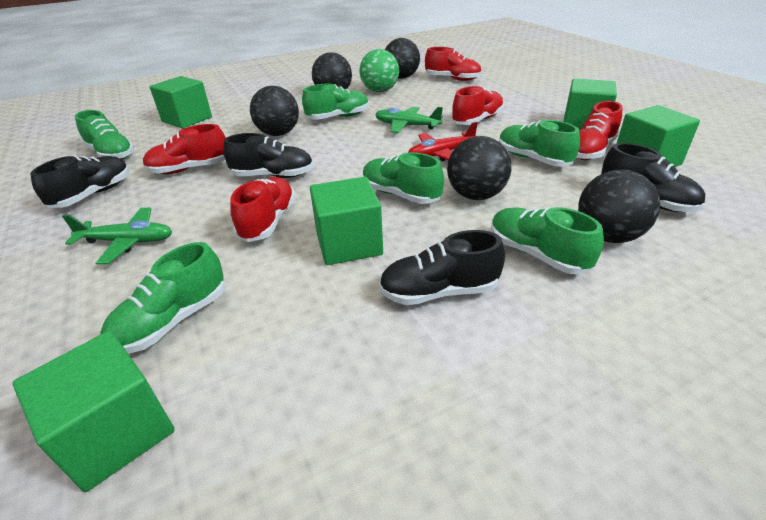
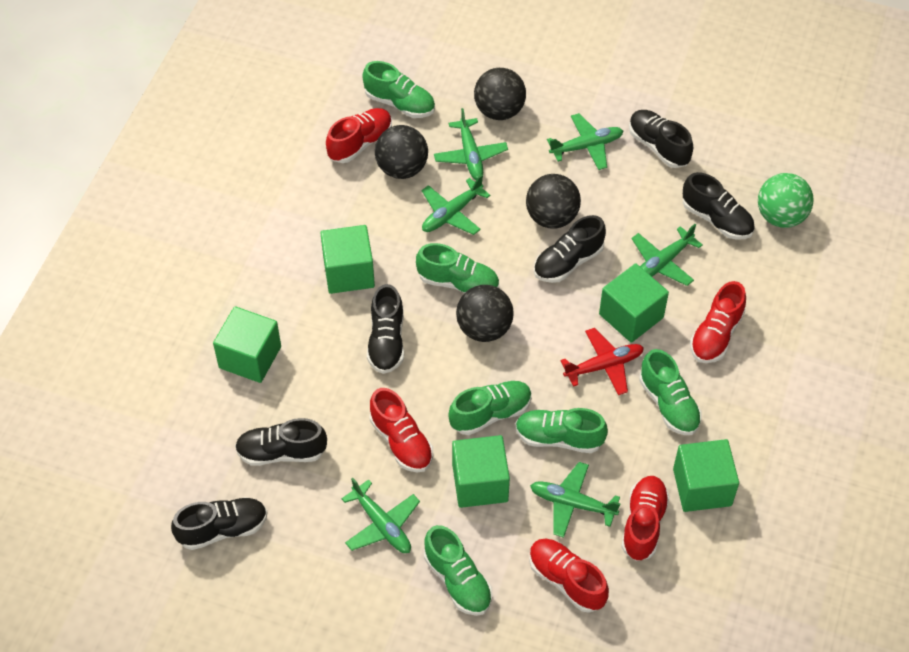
black ball: [250,86,299,136] [312,52,352,89] [385,38,420,79] [447,136,511,200] [578,170,660,243] = 5 -> [375,125,428,179] [456,285,514,342] [474,68,526,120] [526,174,581,229] = 4
black shoe: [30,155,130,208] [223,133,313,178] [379,230,505,305] [601,143,705,212] = 4 -> [171,497,268,550] [235,418,327,466] [367,284,404,374] [534,215,606,283] [629,110,693,168] [683,172,755,240] = 6
green plane: [62,208,172,264] [375,107,443,133] = 2 -> [341,478,420,553] [422,174,490,235] [434,108,508,180] [530,462,620,538] [547,113,623,170] [632,224,703,286] = 6

